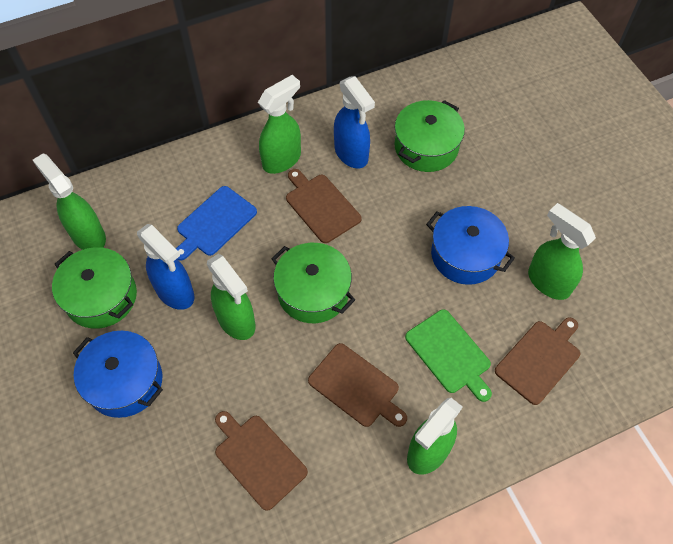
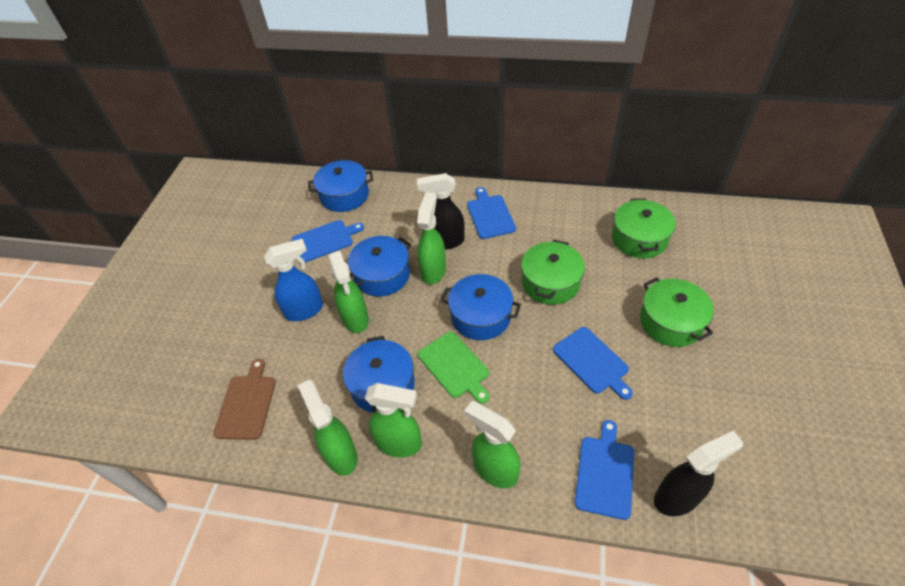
black spray bottle: none = 0 -> [417,173,465,249] [654,431,743,516] = 2
blue cutting board: [176,186,257,260] = 1 -> [291,220,364,262] [467,187,516,239] [553,327,633,400] [575,420,634,520] = 4
blue pot: [73,331,163,418] [426,206,515,285] = 2 -> [308,160,373,212] [343,336,415,413] [348,236,411,297] [441,274,521,340] = 4
blue spray bottle: [137,224,195,310] [334,76,375,169] = 2 -> [264,239,323,321] = 1
brown cutting board: [215,411,308,511] [286,169,362,243] [308,343,407,427] [495,317,580,405] = 4 -> [213,359,276,440] = 1

